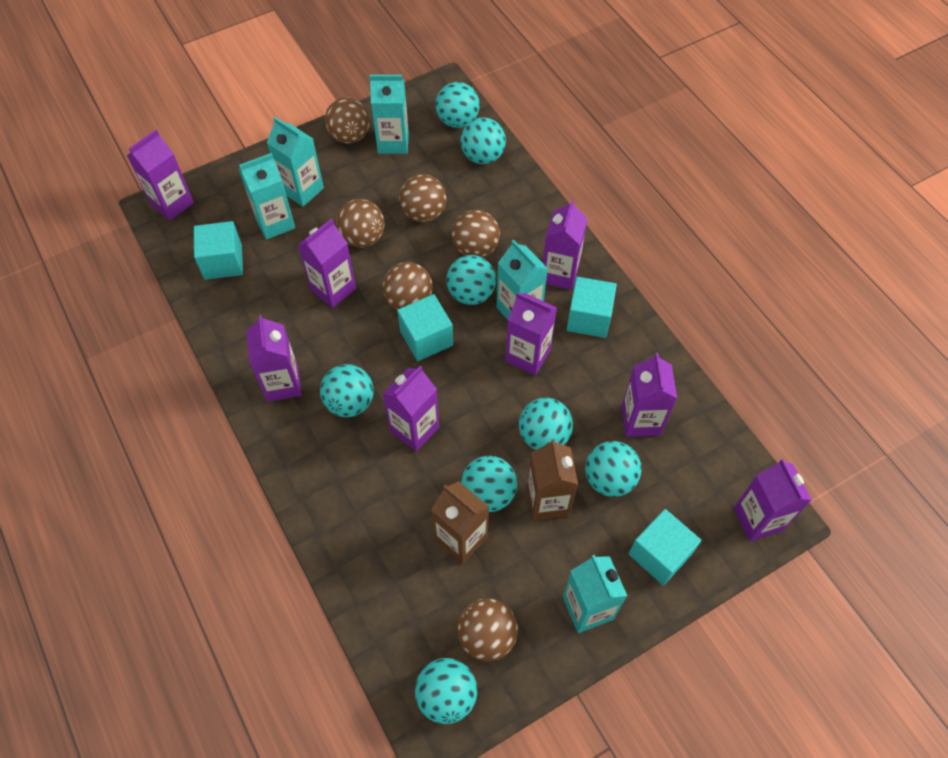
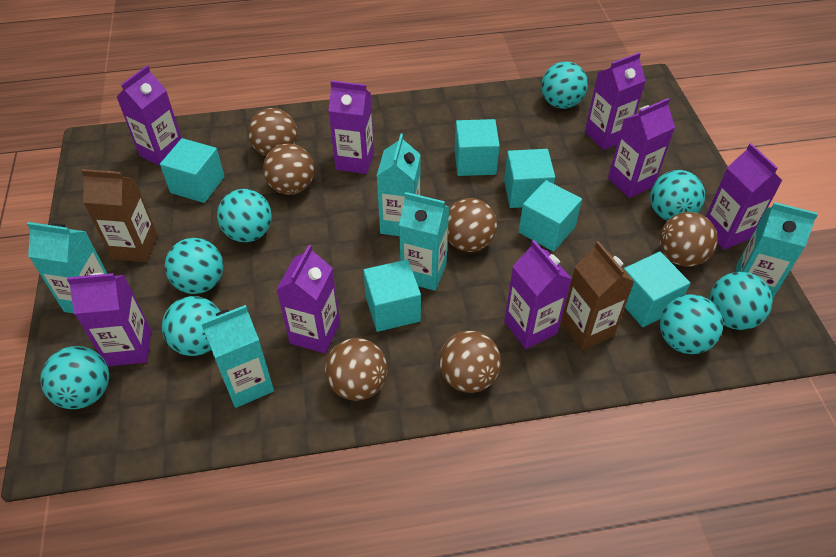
turquoise cube: [194,221,243,280] [397,294,453,361] [567,277,617,338] [629,509,702,585] = 4 -> [160,138,225,203] [363,259,421,332] [455,119,500,176] [504,149,555,208] [518,180,582,252] [624,252,690,327] = 6

